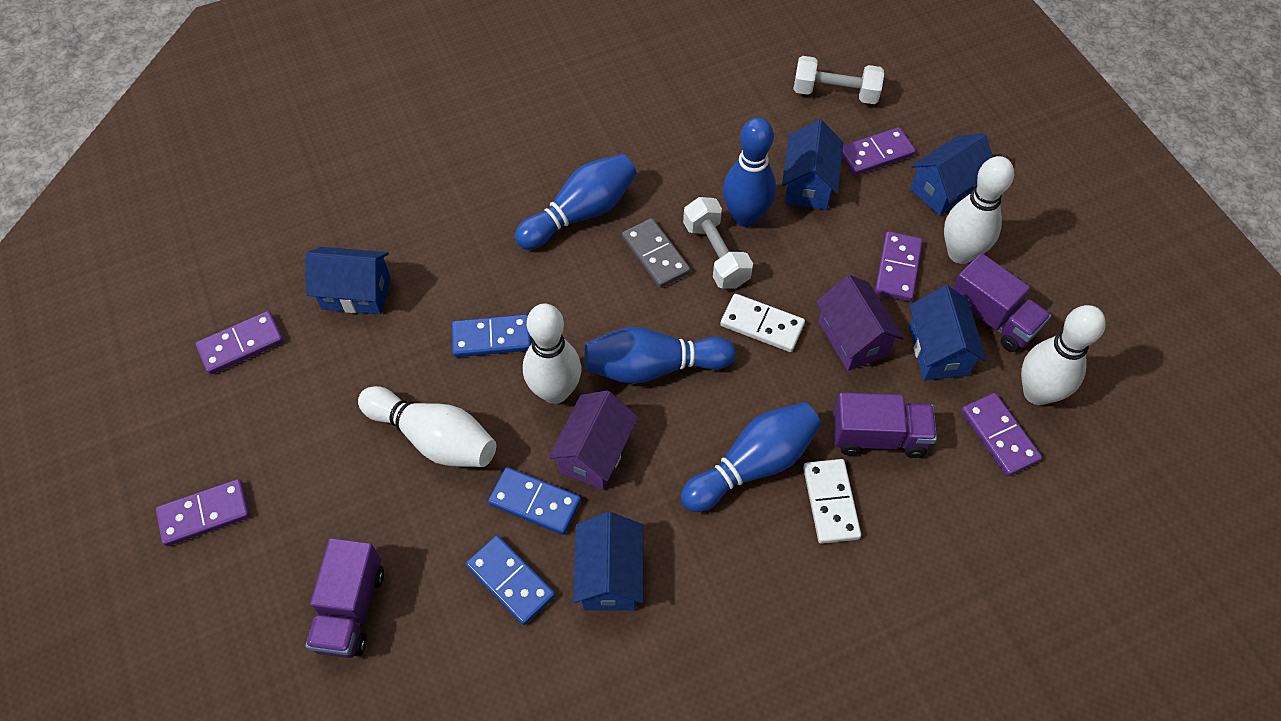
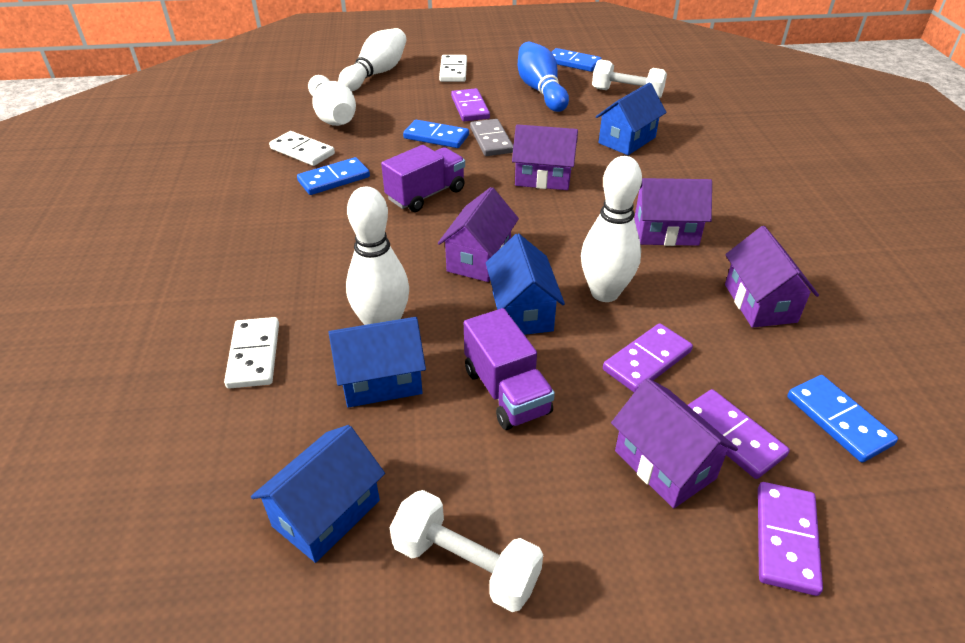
blue bowling pin: [515,154,637,250] [584,327,736,384] [681,402,821,512] [723,117,776,227] = 4 -> [518,42,569,112] = 1
blue domino: [452,314,531,357] [466,535,555,625] [488,467,581,535] = 3 -> [297,157,370,195] [403,120,469,148] [552,48,602,72] [787,375,898,463] = 4
blue house: [305,247,391,314] [573,512,643,611] [782,119,843,210] [909,285,987,380] [910,133,993,216] = 5 -> [251,425,385,563] [329,317,426,408] [486,233,565,335] [596,82,666,155] = 4
purple domino: [156,479,250,546] [196,311,284,375] [842,127,916,176] [875,231,923,301] [961,393,1042,476] = 5 -> [451,88,490,121] [603,323,693,392] [688,389,790,479] [758,482,823,596] = 4
purple house: [549,391,638,490] [816,275,903,371] = 2 -> [438,187,519,282] [512,124,578,190] [611,378,738,508] [634,178,712,246] [725,226,819,328] = 5
purple truck: [305,538,384,658] [833,392,937,458] [952,253,1051,352] = 3 -> [381,145,465,212] [464,308,555,430] = 2
white domino: [720,294,805,352] [803,459,861,544] = 2 -> [224,317,279,389] [269,131,335,166] [439,55,467,82] = 3

